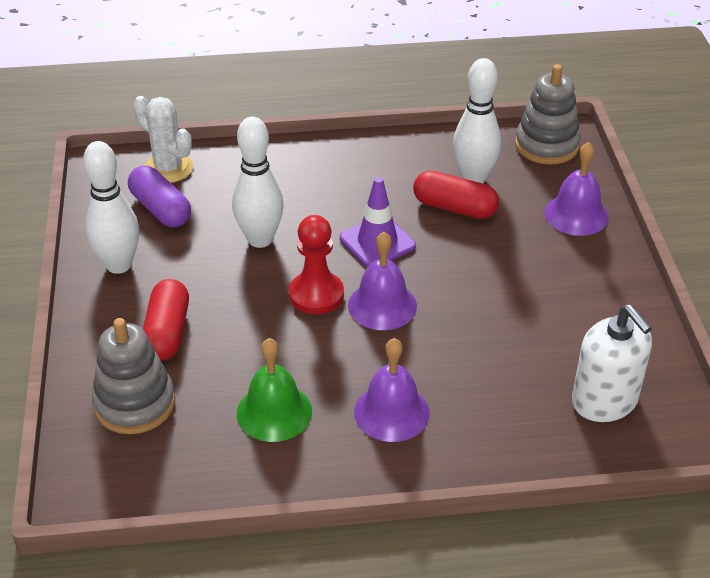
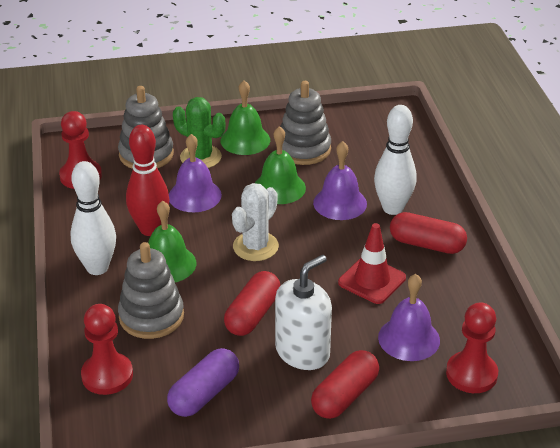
green bell: [237,338,312,442] = 1 -> [148,200,196,282] [221,80,270,155] [255,126,306,204] = 3
green cactus: none = 0 -> [173,97,225,168] = 1
grey stacking toy: [92,318,175,434] [515,64,581,165] = 2 -> [118,86,174,169] [118,242,184,339] [280,81,331,165] = 3
purple traffic cone: [340,177,416,267] = 1 -> none = 0
red bowling pin: none = 0 -> [126,125,170,236] = 1
red capsule: [143,279,189,360] [413,171,499,219] = 2 -> [224,271,281,336] [311,350,379,419] [390,212,467,254] = 3
red pawn: [289,215,344,314] = 1 -> [59,111,102,189] [81,304,133,395] [446,302,498,393] = 3
red traffic cone: none = 0 -> [338,223,406,304] = 1
white bowling pin: [83,141,139,274] [232,116,284,248] [453,58,501,183] = 3 -> [70,161,116,275] [374,105,417,215] = 2

